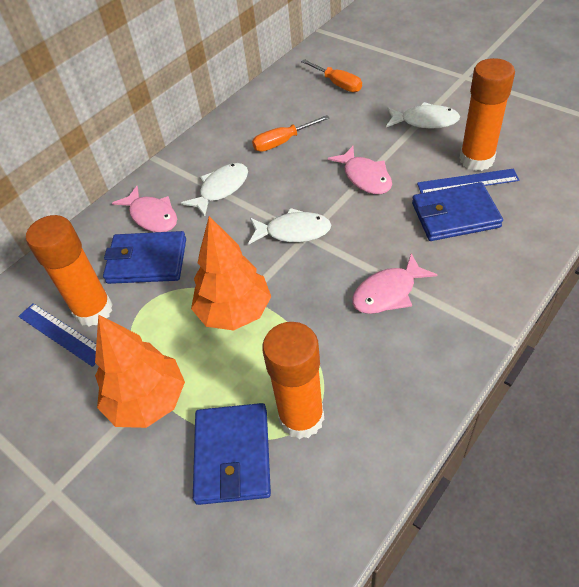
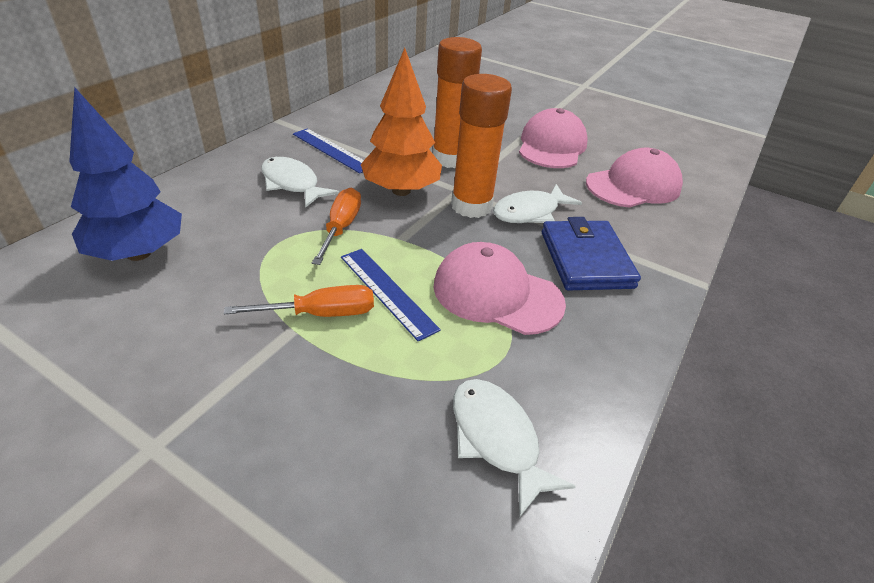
blue tree: none = 0 -> [69,87,182,261] = 1
blue wallet: [103,231,186,284] [193,403,271,505] [412,182,503,241] = 3 -> [542,217,641,291] = 1
orange glue stick: [26,215,113,326] [262,322,324,439] [460,58,515,171] = 3 -> [432,37,482,168] [451,74,512,218] = 2
orange tree: [95,314,185,428] [191,216,271,331] = 2 -> [361,48,442,196] = 1
pink cap: none = 0 -> [433,242,566,335] [519,108,588,168] [586,148,683,208] = 3
pink fish: [112,186,177,232] [328,146,392,194] [352,253,437,314] = 3 -> none = 0

